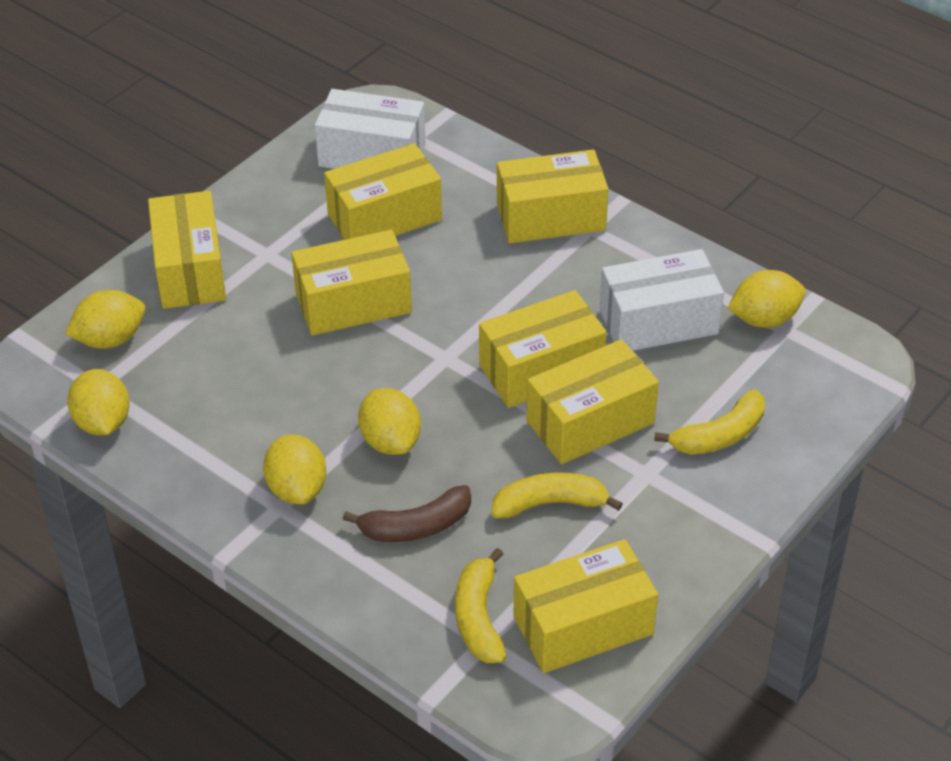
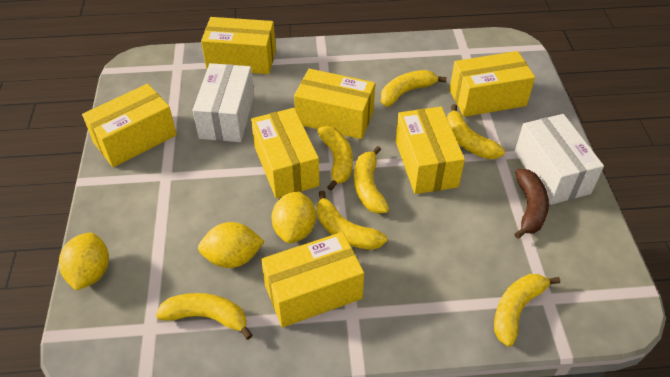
yellow banana: [455,548,507,663] [492,472,623,519] [654,390,765,455] = 3 -> [155,293,253,340] [317,126,353,191] [317,191,387,250] [354,146,389,214] [381,70,447,107] [447,104,505,159] [494,274,560,347] = 7
yellow lemon: [65,290,145,349] [67,369,130,436] [263,435,326,504] [358,388,421,455] [728,270,805,328] = 5 -> [59,232,109,291] [198,222,265,268] [272,191,316,243] = 3

